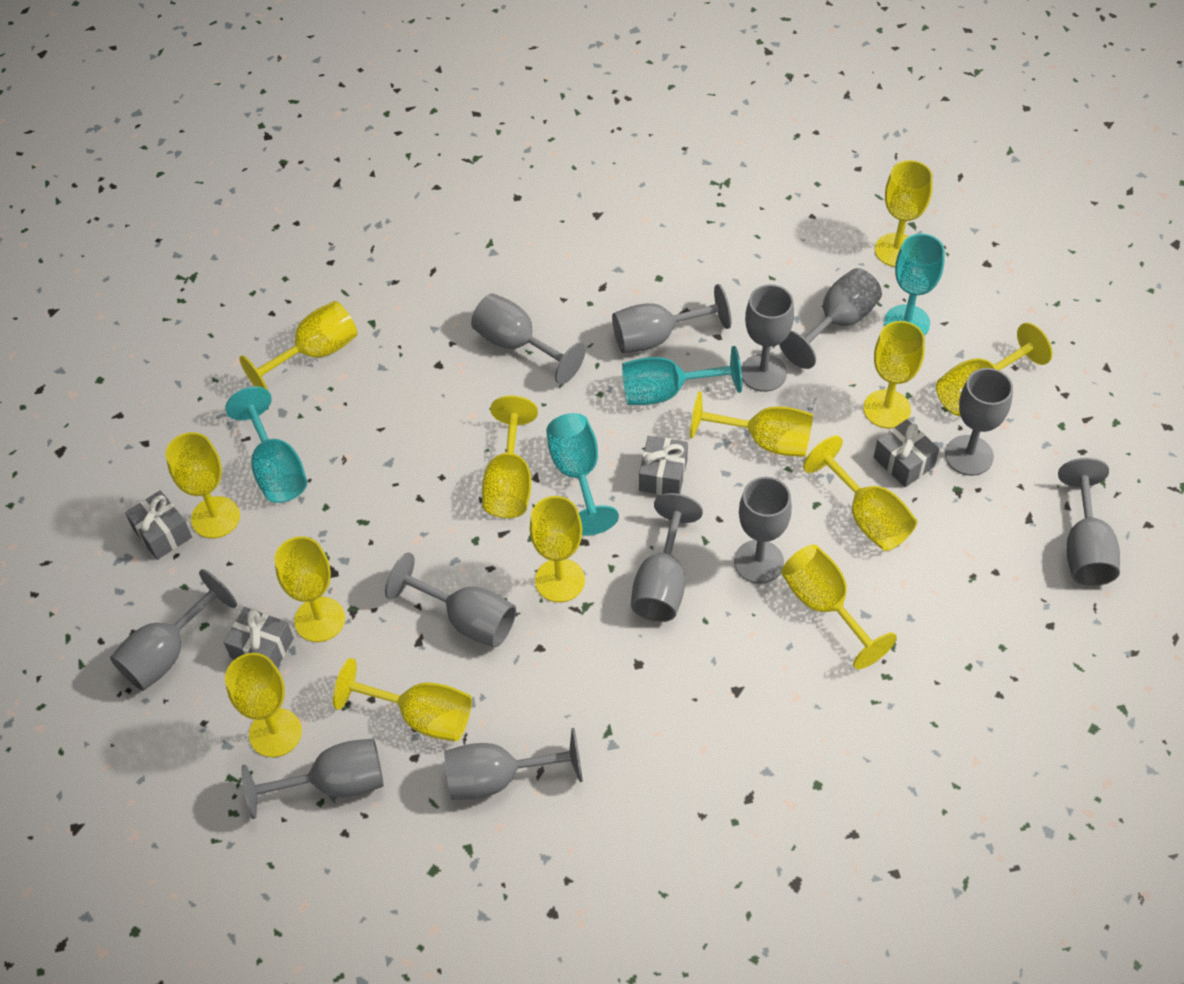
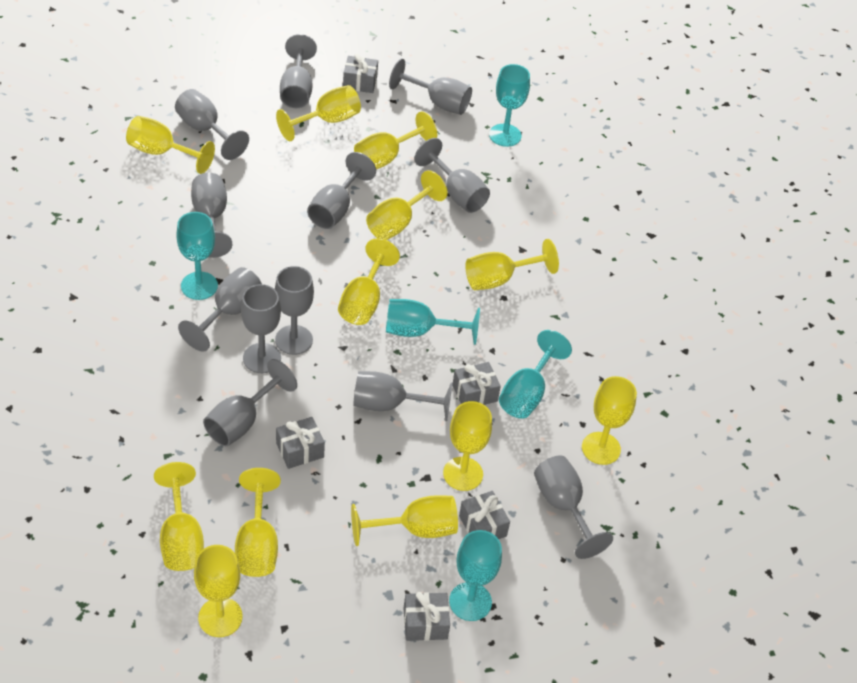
grey gift: [125,490,192,560] [224,607,294,668] [639,436,688,495] [874,419,939,487] = 4 -> [276,417,325,469] [343,53,378,93] [403,592,450,641] [452,362,501,405] [459,491,510,539] = 5
turquoise goblet: [225,386,307,503] [546,413,619,536] [622,346,742,405] [884,234,945,336] = 4 -> [176,212,218,300] [386,299,480,345] [449,530,502,621] [489,64,530,147] [499,330,572,419] = 5
yellow goblet: [166,432,240,538] [225,653,302,758] [239,301,358,390] [274,536,345,642] [333,658,472,742] [482,396,538,518] [530,496,585,602] [690,391,813,457] [781,545,897,670] [803,435,917,551] [864,321,925,429] [875,160,933,267] [936,323,1053,416] = 13 -> [126,116,215,174] [154,462,204,571] [194,545,243,637] [235,468,281,577] [276,85,361,141] [338,238,400,325] [351,495,458,546] [354,111,437,169] [366,170,448,240] [443,401,492,491] [465,239,559,290] [582,376,637,465] = 12

